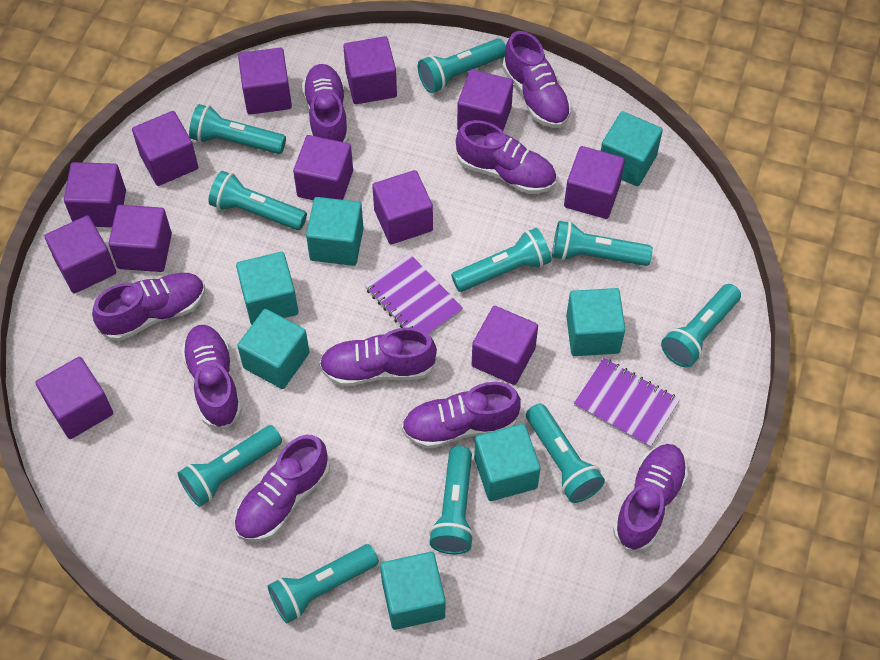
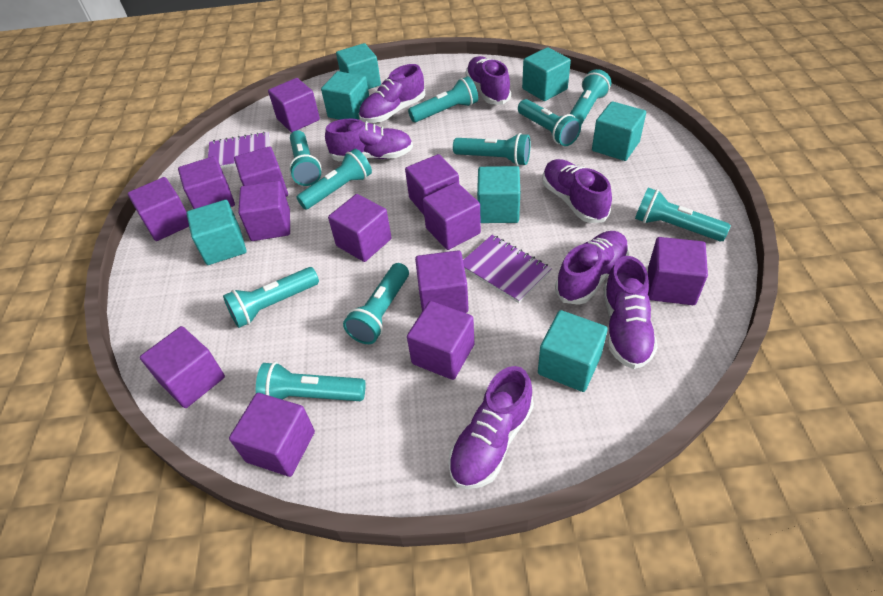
purple cube: [35,357,113,439] [44,215,116,293] [64,162,126,227] [108,205,172,272] [132,111,198,186] [238,48,292,115] [293,135,353,200] [343,36,397,104] [372,170,433,244] [457,70,513,131] [472,306,538,385] [564,146,625,219] = 12 -> [128,177,189,241] [140,326,225,408] [178,156,235,209] [229,393,315,477] [234,146,288,197] [238,181,290,241] [268,78,320,132] [328,194,392,262] [405,154,459,215] [407,301,475,380] [415,250,469,313] [423,182,481,250] [648,237,708,305] = 13
purple shoe: [92,273,205,341] [181,325,242,429] [234,435,330,541] [302,64,349,143] [319,327,437,386] [402,382,521,449] [456,120,556,194] [503,31,571,128] [613,444,688,551] = 9 -> [325,119,413,161] [359,64,425,123] [448,366,534,489] [465,56,511,105] [543,159,612,223] [555,231,629,305] [603,256,658,369] = 7

